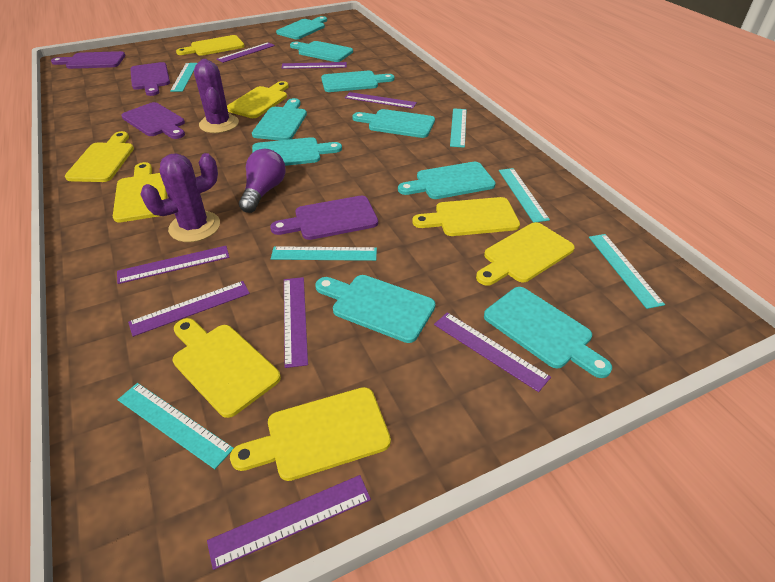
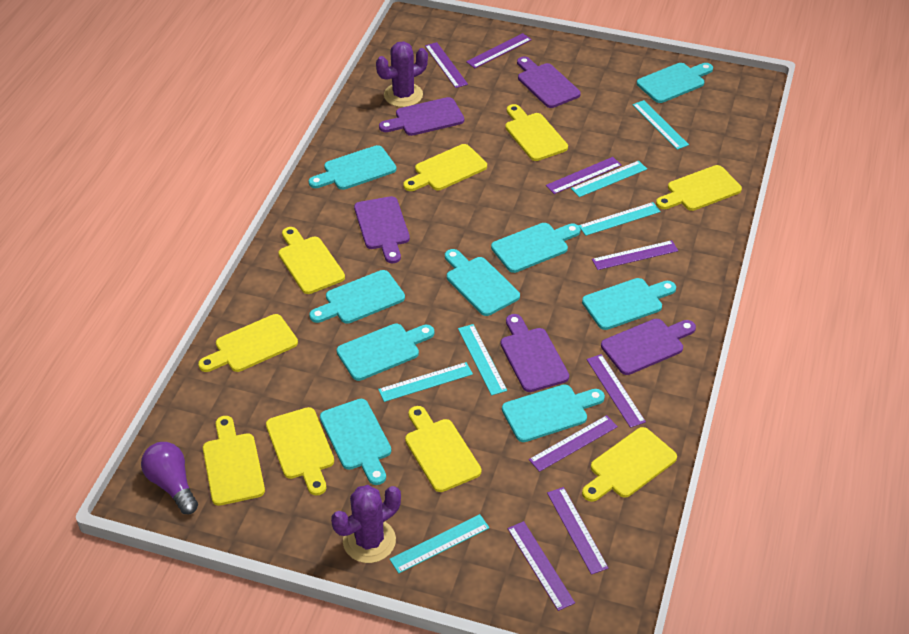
purple cutting board: [51,51,125,69] [121,102,185,139] [130,62,170,96] [270,196,378,240] = 4 -> [354,196,410,263] [379,97,464,136] [501,314,569,392] [517,56,581,108] [601,319,696,375] = 5
yellow cutting board: [65,131,134,182] [113,162,167,223] [173,318,281,418] [176,35,245,56] [227,81,289,118] [230,387,391,481] [412,197,520,236] [476,222,575,286] = 8 -> [198,314,298,372] [203,416,265,506] [266,407,334,496] [278,227,345,294] [403,144,487,191] [405,406,481,492] [505,104,568,161] [582,427,677,502] [656,165,742,211] = 9

